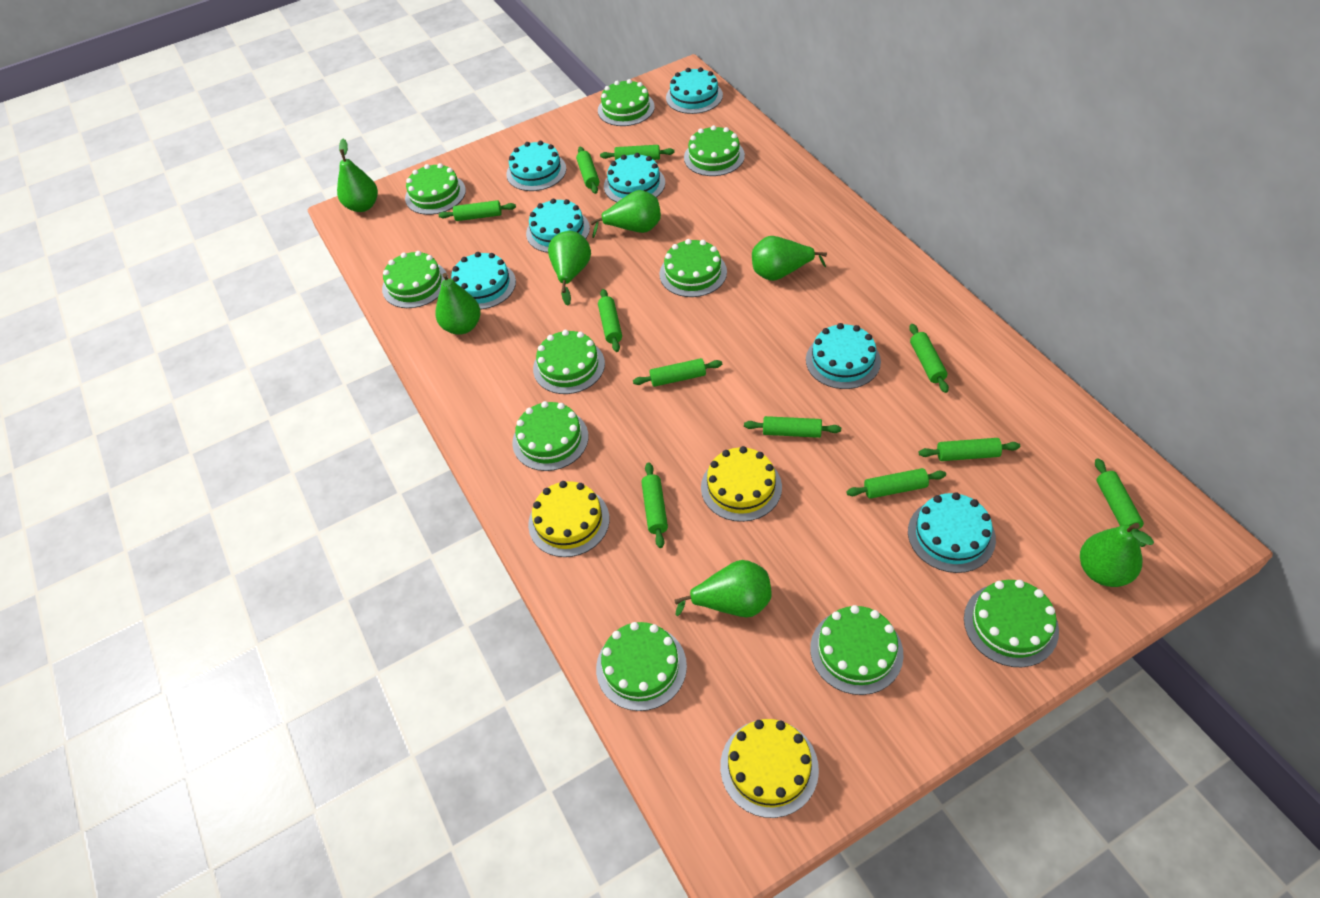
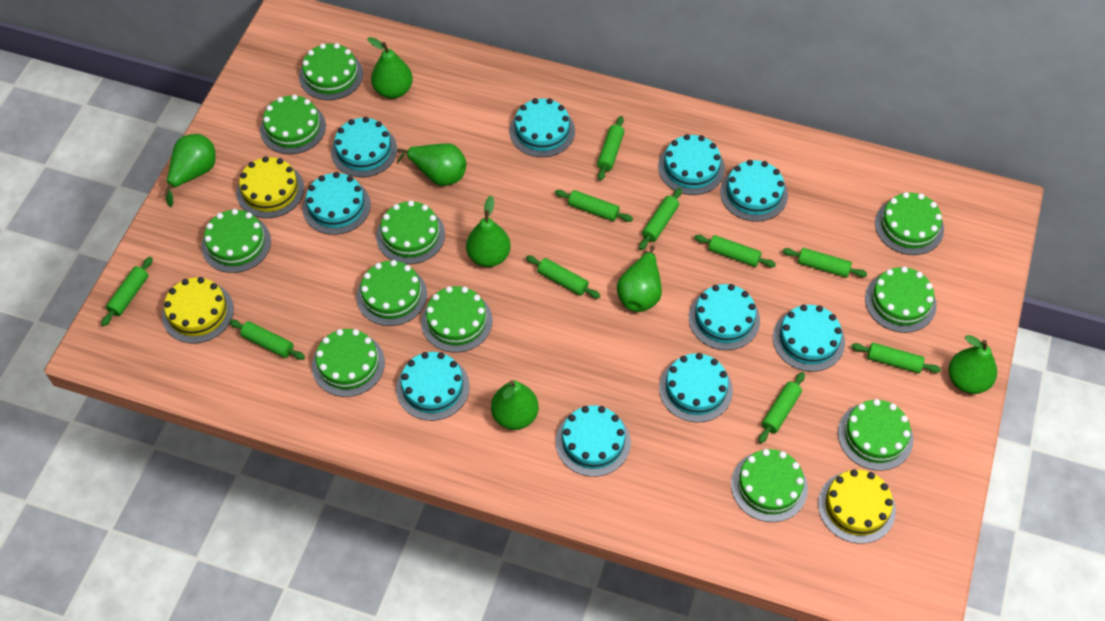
green cake: [382,251,448,308] [405,163,466,215] [512,401,588,471] [533,330,605,394] [596,622,687,711] [598,79,655,126] [660,239,727,297] [684,125,745,176] [810,605,904,695] [964,580,1059,667] = 10 -> [201,209,271,273] [260,95,326,154] [299,43,363,100] [312,329,385,397] [356,260,427,326] [376,201,445,264] [421,286,493,353] [731,449,808,522] [838,399,913,471] [865,266,936,333] [875,192,944,255] = 11
green rolling pin: [439,200,516,221] [576,146,599,194] [598,289,622,352] [600,145,675,160] [633,358,722,387] [641,462,668,548] [744,416,841,438] [846,468,946,499] [909,324,949,393] [919,438,1020,461] [1095,458,1146,547] = 11 -> [101,257,153,326] [229,320,305,360] [526,255,601,298] [555,190,633,222] [597,116,624,181] [639,188,682,250] [694,235,776,268] [759,372,805,443] [783,248,867,278] [851,343,941,373] = 10
turquoise cake: [451,252,516,310] [506,141,566,191] [526,199,590,253] [604,153,665,202] [666,67,723,114] [806,323,881,389] [908,492,996,573] = 7 -> [302,172,371,235] [331,117,397,177] [396,352,470,421] [510,98,575,157] [556,405,631,477] [658,134,725,195] [659,353,733,423] [689,284,760,350] [720,160,788,222] [773,304,845,372] = 10

